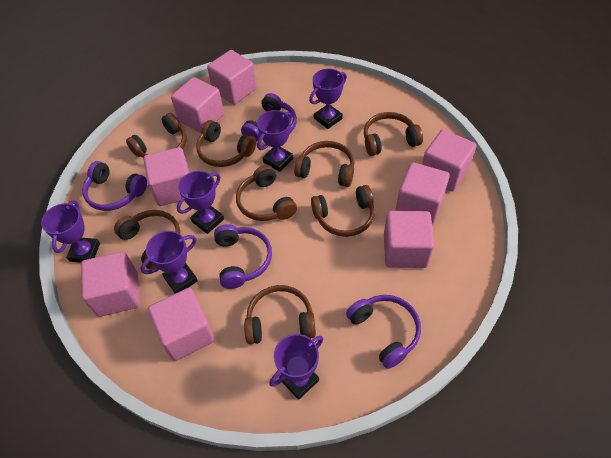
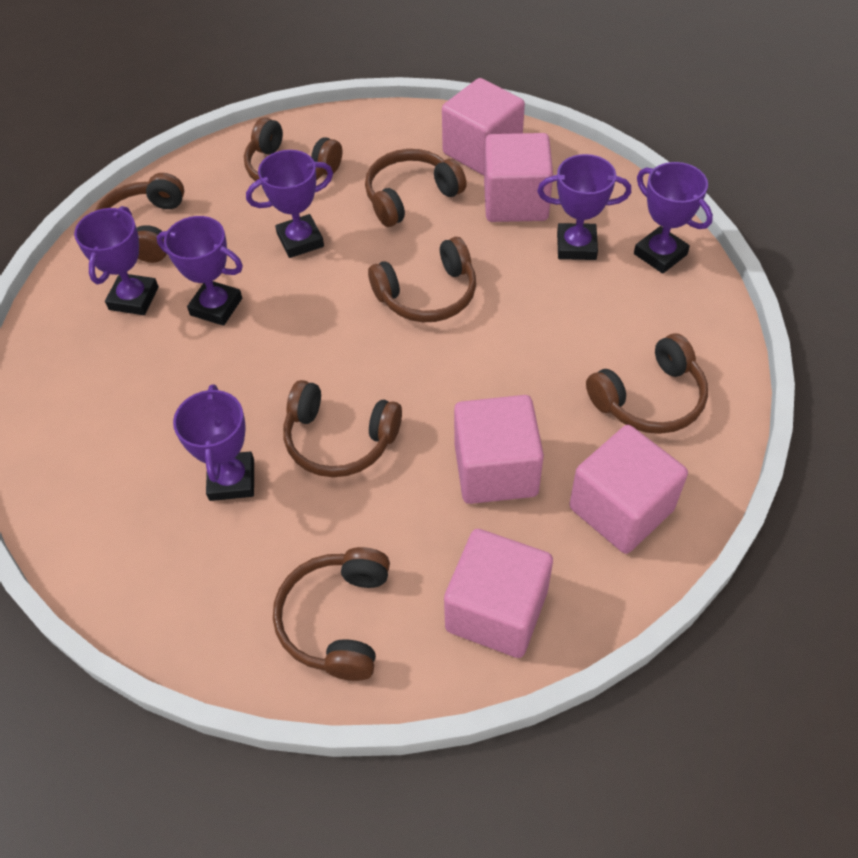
brown headphones: [114,210,180,270] [126,113,186,158] [196,120,256,167] [236,165,297,221] [244,285,316,344] [294,141,354,187] [311,185,375,237] [364,112,423,156] = 8 -> [95,173,184,263] [244,117,342,181] [273,547,390,681] [283,380,402,477] [365,149,467,227] [368,237,476,322] [586,333,708,434] = 7
pink cube: [81,252,140,317] [144,147,190,206] [148,288,215,361] [171,77,224,133] [207,50,257,105] [384,211,434,268] [396,162,450,224] [422,130,477,191] = 8 -> [442,78,525,175] [444,529,553,658] [454,395,544,504] [484,133,553,222] [569,425,688,554] = 5
purple headphones: [82,161,147,211] [214,224,272,289] [241,93,297,141] [346,295,421,369] = 4 -> none = 0

